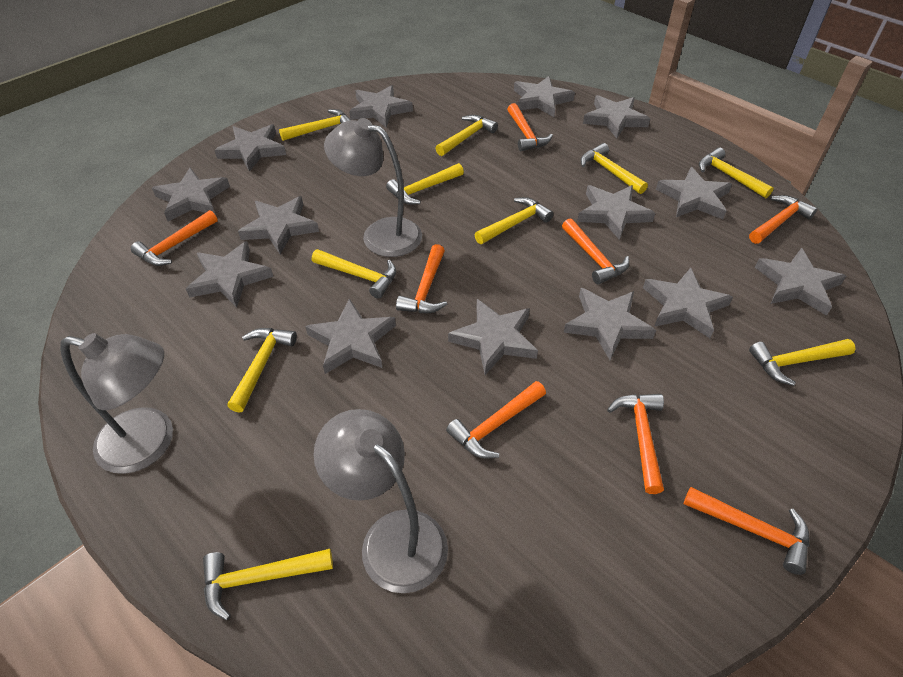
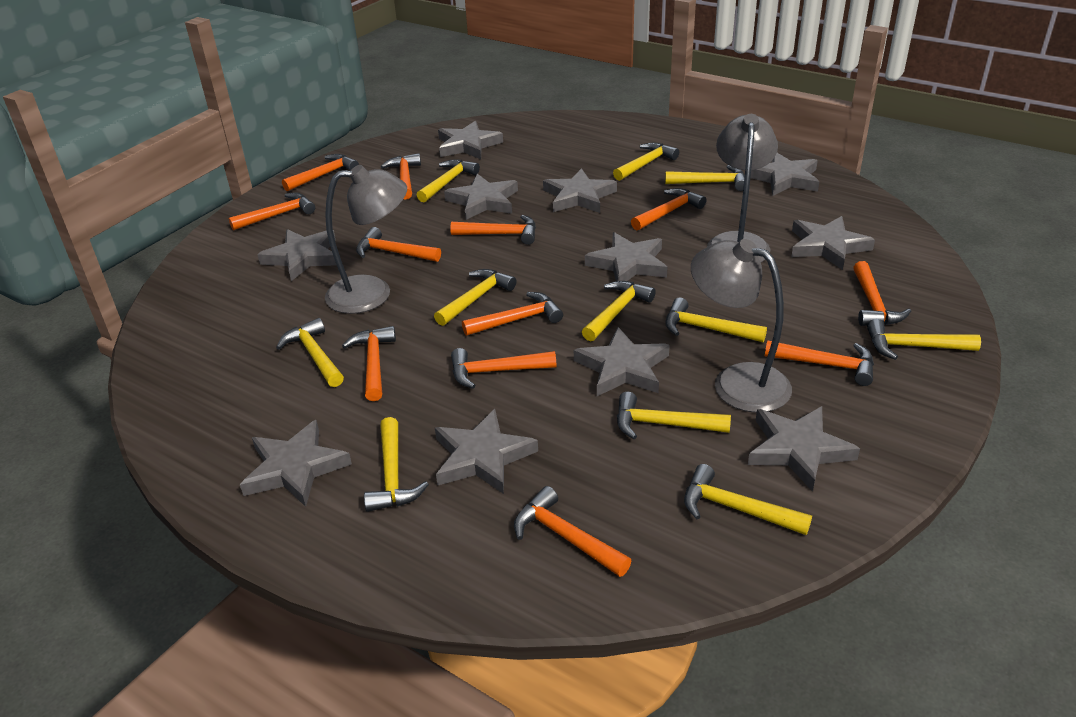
grey star: [152,168,230,222] [186,241,274,308] [214,124,286,172] [238,196,319,254] [305,299,396,374] [349,85,413,127] [448,299,538,375] [514,76,575,117] [564,288,656,360] [577,185,655,240] [583,95,650,138] [643,268,733,338] [656,167,732,219] [755,248,846,316] = 14 -> [240,420,352,507] [257,229,337,281] [435,409,538,494] [438,121,503,159] [444,174,518,220] [543,168,617,213] [574,327,670,396] [585,232,667,281] [748,406,860,492] [750,153,819,196] [791,216,875,270] = 11
orange hammer: [131,210,218,266] [396,244,447,313] [446,381,546,458] [507,103,553,151] [562,218,629,284] [607,394,664,494] [684,487,809,575] [749,195,818,244] = 8 -> [229,193,315,231] [282,154,359,191] [342,326,396,401] [356,227,441,262] [381,153,421,199] [450,215,536,245] [451,348,557,389] [462,292,563,336] [514,486,631,577] [631,188,706,230] [765,340,874,386] [853,261,911,326] = 12
yellow hammer: [203,549,333,620] [227,328,297,413] [279,109,350,141] [312,249,396,299] [386,163,464,205] [435,115,498,156] [474,197,553,244] [581,143,648,194] [699,148,774,198] [749,339,856,386] = 10 -> [276,318,344,387] [364,417,429,512] [417,159,480,202] [434,269,516,326] [582,281,656,341] [613,143,679,181] [617,392,731,439] [665,165,745,191] [665,297,767,342] [684,464,812,535] [867,319,981,360] = 11

